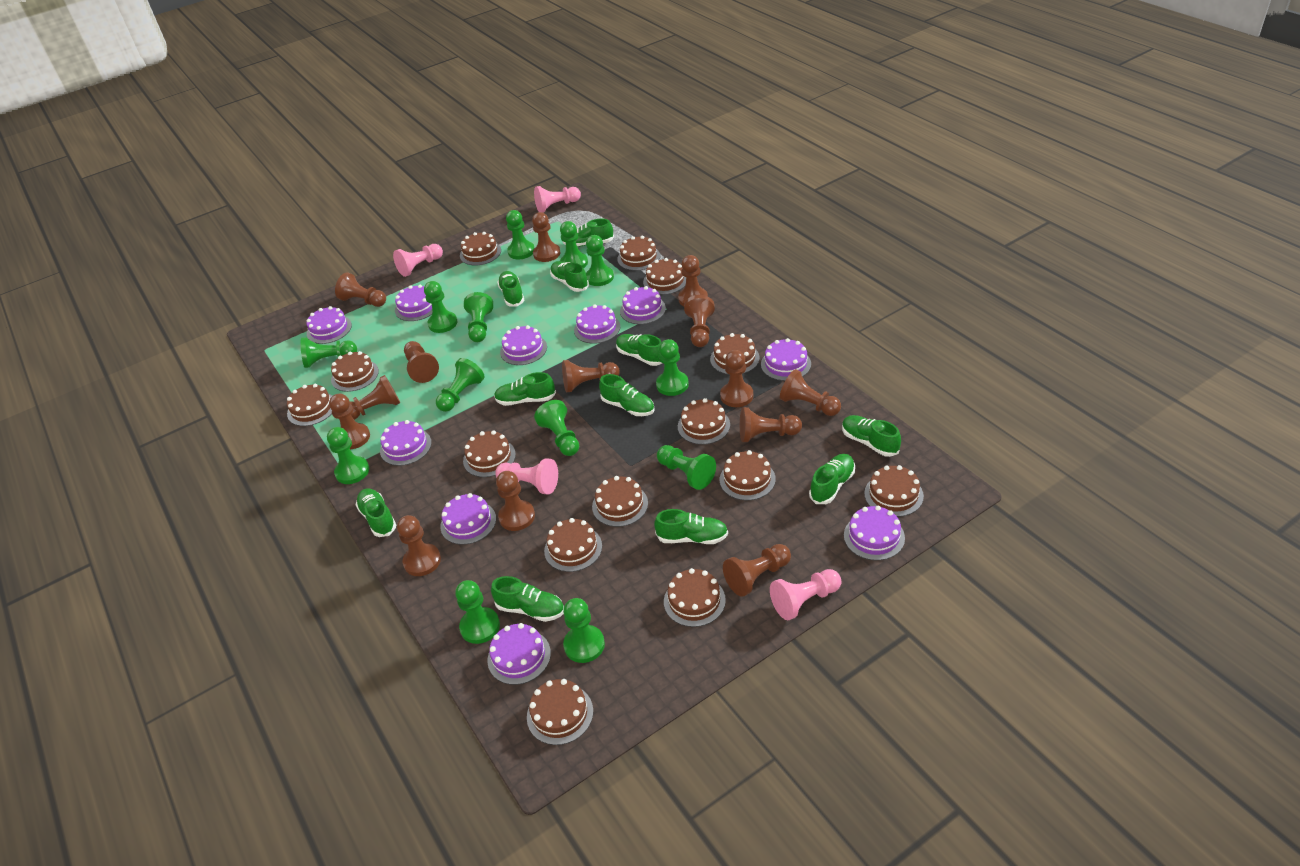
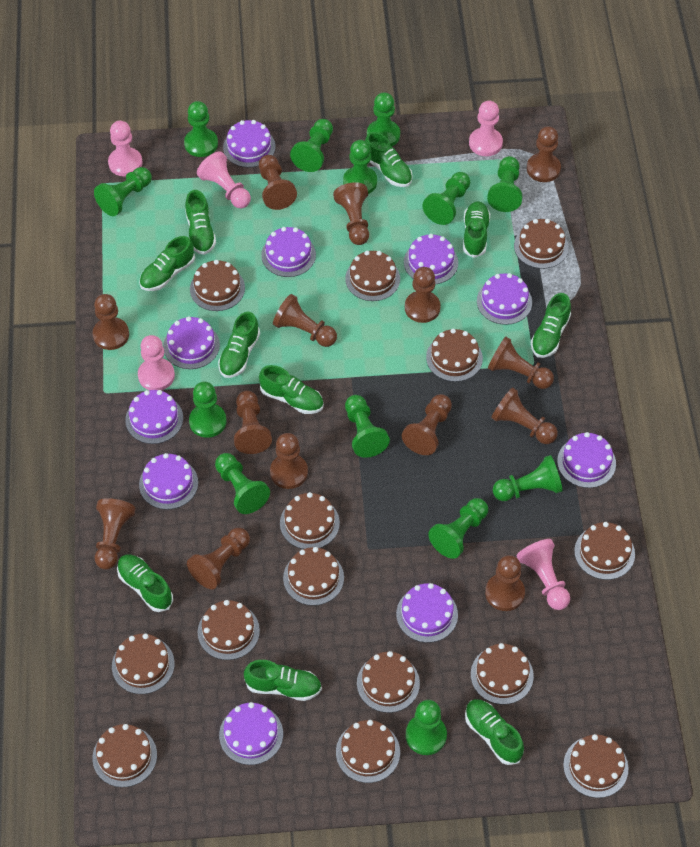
green shoe: [355,488,396,537] [491,576,564,622] [494,372,556,406] [497,271,524,307] [550,261,589,292] [562,219,614,247] [599,374,655,416] [616,334,662,366] [654,509,728,544] [809,454,855,504] [842,415,901,457] = 11 -> [117,554,173,612] [139,236,195,291] [185,190,216,255] [218,312,260,378] [244,660,322,701] [259,365,324,414] [365,132,413,187] [463,201,490,258] [465,699,524,765] [531,293,571,358] = 10
pink pawn: [393,244,443,277] [495,458,558,495] [534,186,581,212] [770,569,841,620] = 4 -> [108,121,142,176] [138,335,175,390] [197,151,251,208] [469,101,503,156] [517,539,570,610] = 5

